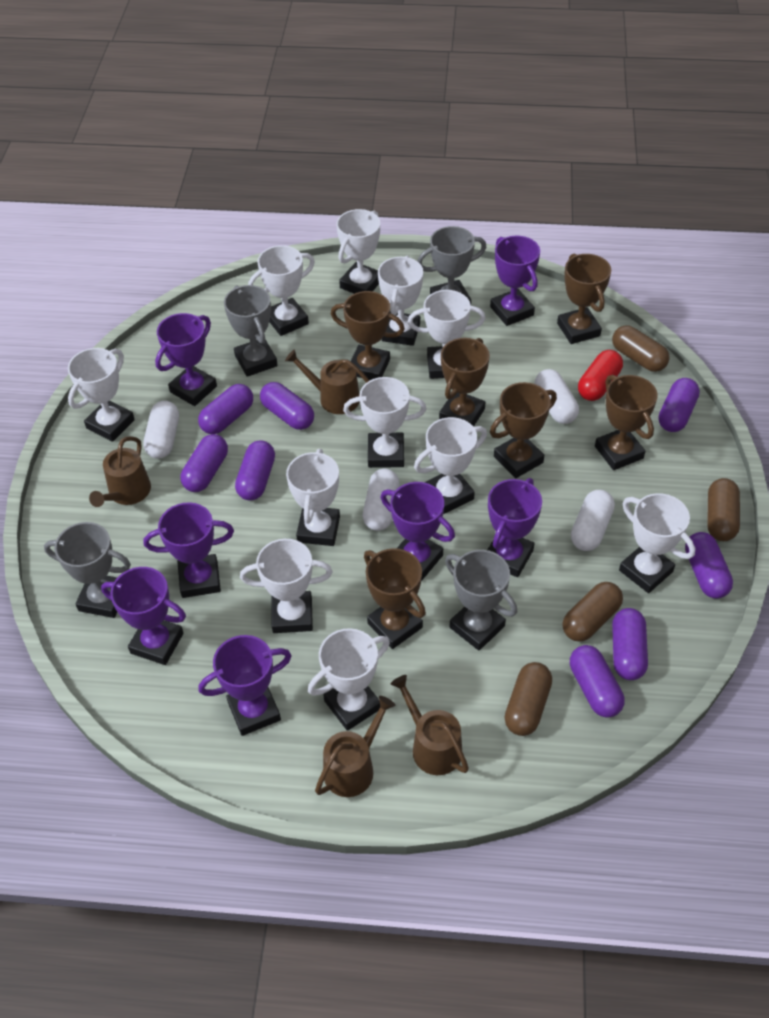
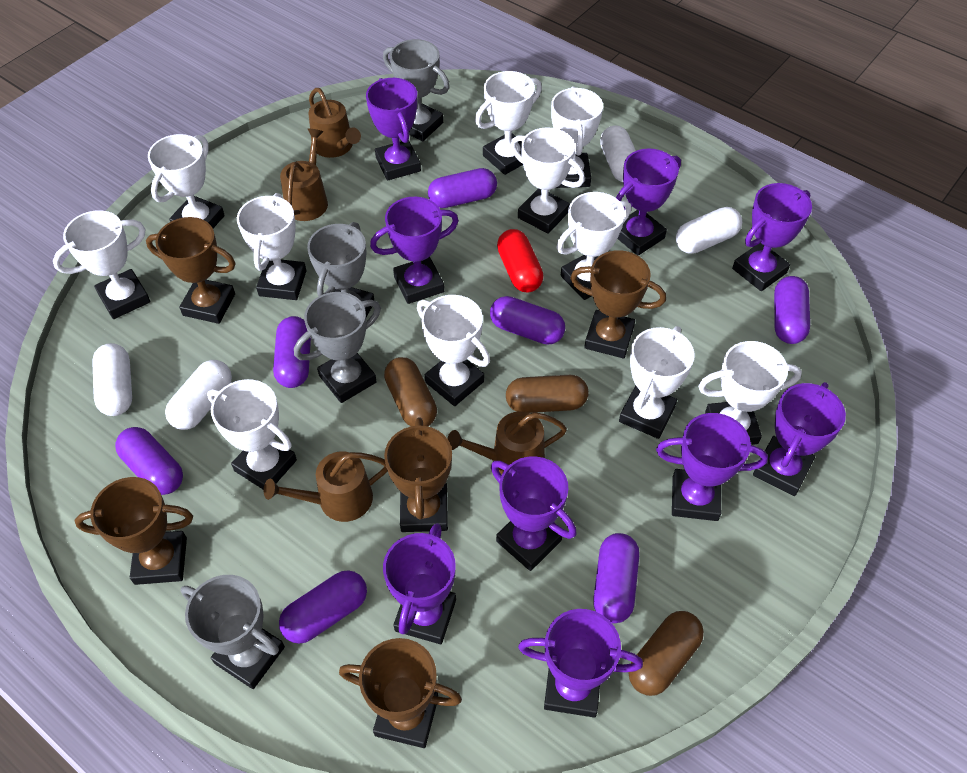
brown capsule: [505,662,552,736] [562,582,623,642] [612,325,670,372] [707,478,740,541] = 4 -> [384,357,437,426] [506,375,588,413] [629,611,704,696] = 3
brown trophy: [331,291,405,380] [364,548,426,649] [439,338,490,427] [490,382,557,478] [557,253,611,344] [595,375,658,470] = 6 -> [75,477,193,585] [146,217,236,324] [339,638,462,748] [384,417,452,532] [570,250,666,358] = 5
purple capsule: [181,434,228,492] [198,384,253,434] [235,440,275,500] [260,382,314,430] [570,645,624,718] [612,608,648,680] [659,378,700,432] [685,532,733,599] = 8 -> [115,427,183,495] [273,316,311,388] [279,570,367,644] [428,168,497,208] [490,296,565,345] [593,533,639,623] [774,276,810,344] = 7
purple trophy: [101,567,186,665] [144,502,234,598] [155,313,217,406] [198,635,291,736] [381,482,455,581] [488,478,542,577] [490,236,540,326] = 7 -> [366,78,421,181] [370,197,459,304] [383,523,456,644] [491,456,576,571] [518,609,643,717] [616,148,681,256] [656,413,768,521] [732,183,812,291] [753,382,846,496] = 9

